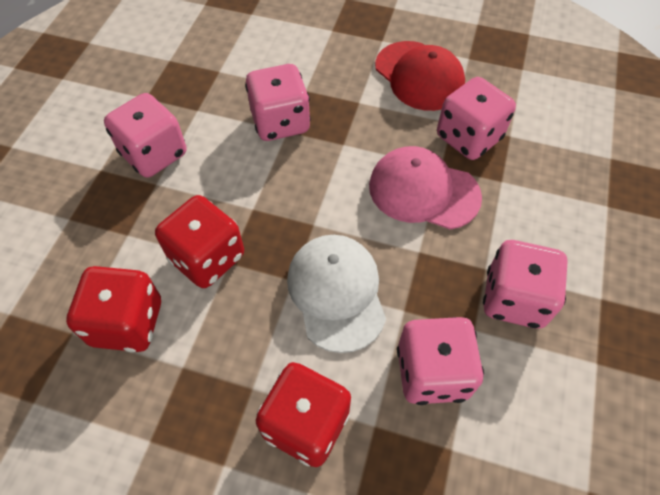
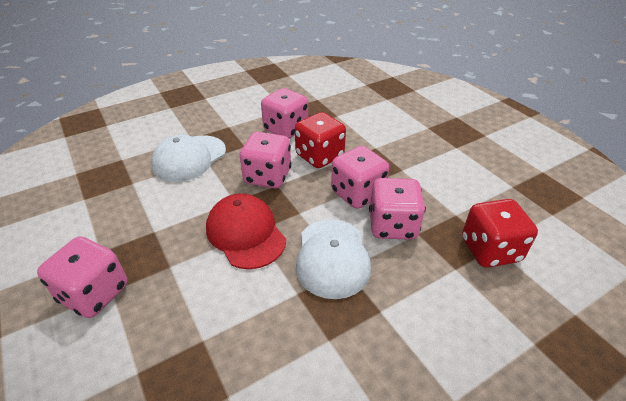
pink cap: [369,146,482,230] = 1 -> none = 0
red dice: [66,266,161,352] [155,195,244,288] [256,362,351,467] = 3 -> [295,112,346,168] [462,199,538,267] = 2
white cap: [287,235,386,353] = 1 -> [151,135,226,182] [296,219,371,299] = 2

